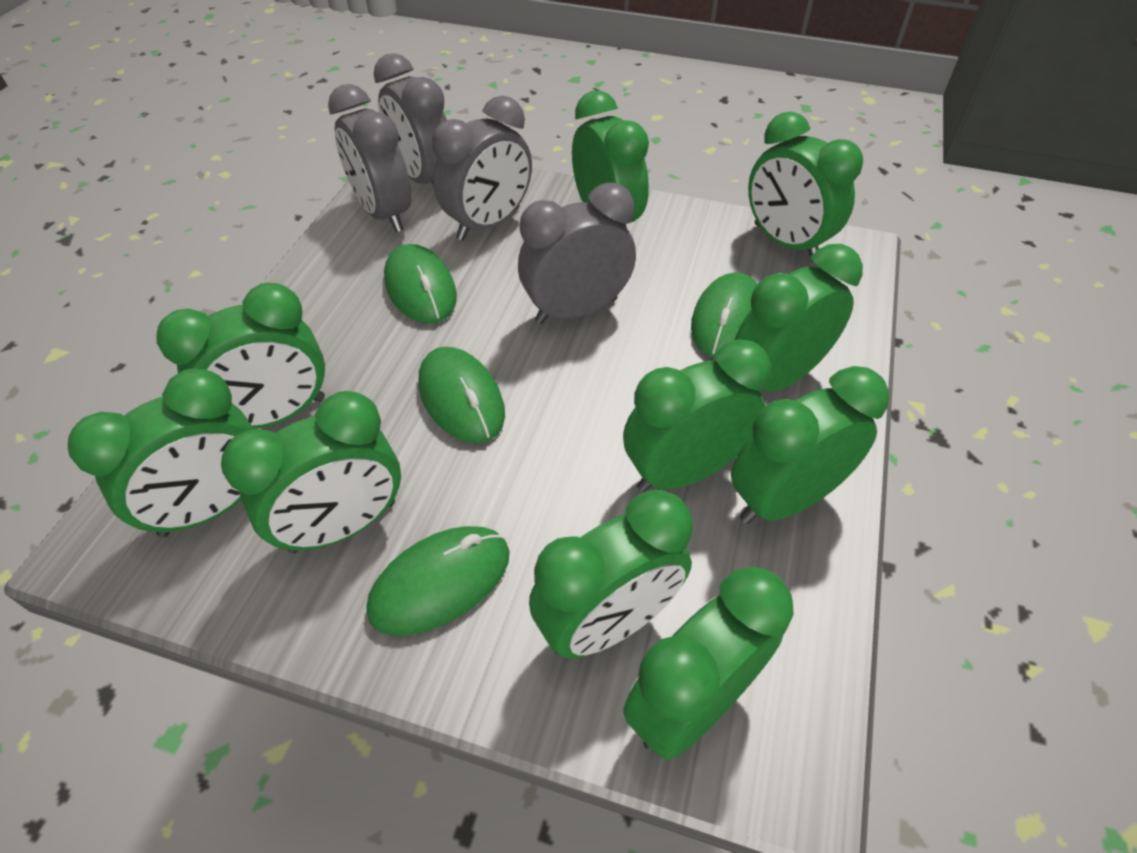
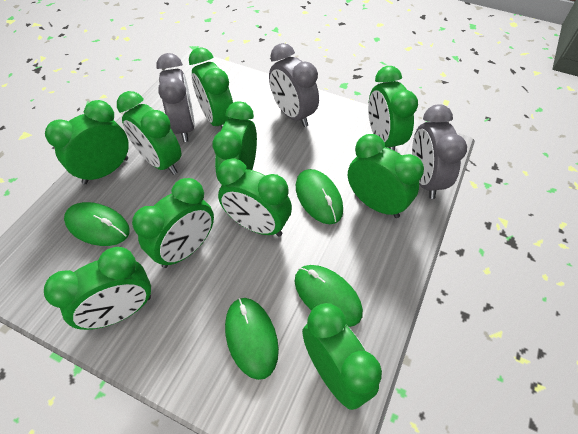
grey clock: [328,84,412,232] [374,53,447,184] [432,96,532,240] [518,183,636,324] = 4 -> [156,53,195,142] [269,43,319,127] [412,104,467,199] = 3

